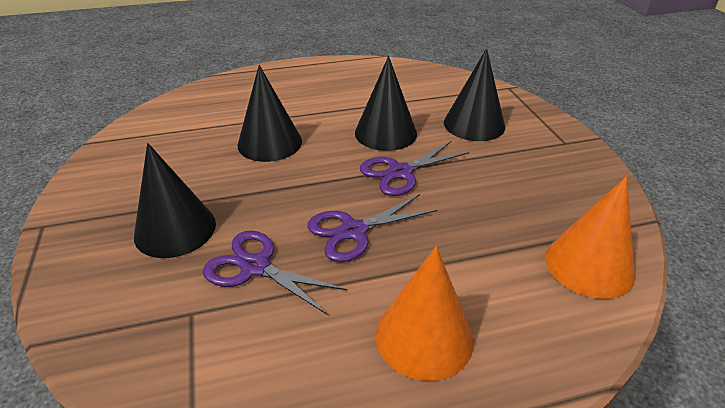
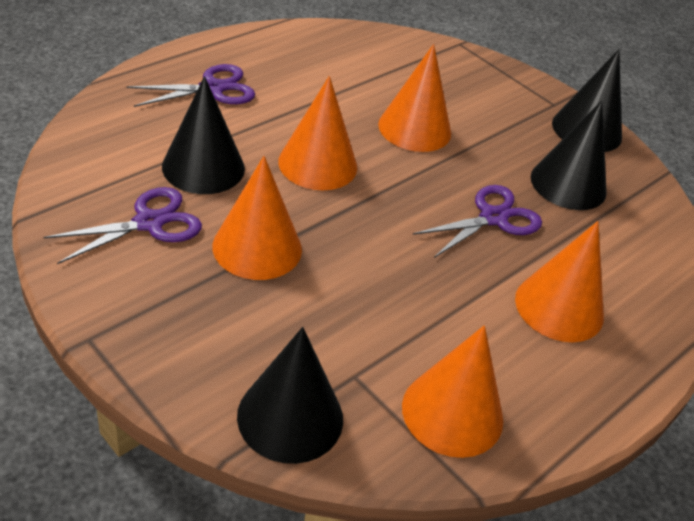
orange cone: [376,246,474,381] [545,177,635,299] = 2 -> [213,156,302,280] [278,76,357,190] [378,44,451,152] [402,325,503,458] [515,221,604,342] = 5

